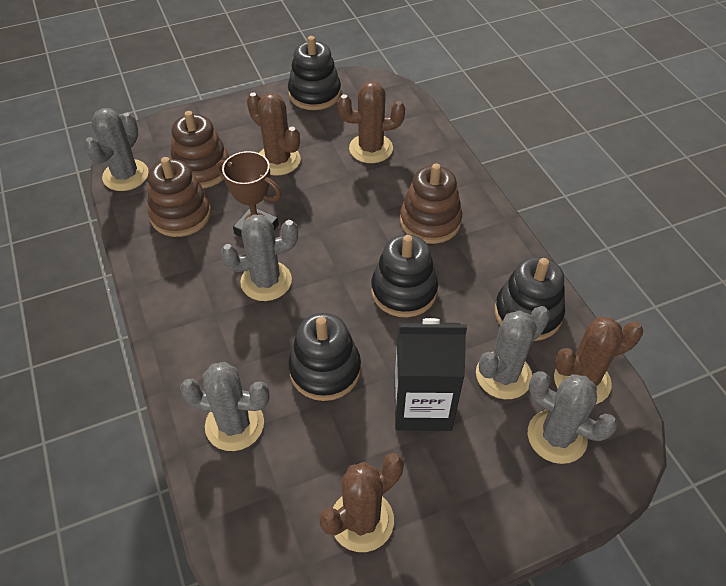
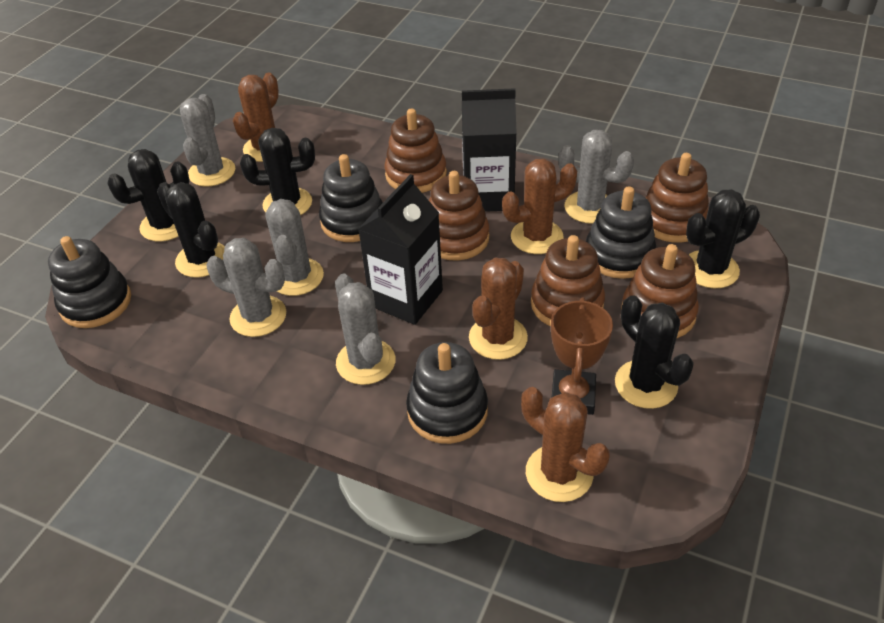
black cactus: none = 0 -> [107,149,190,242] [157,182,225,278] [240,128,315,215] [615,295,694,409] [686,189,760,288] = 5
black carton: [395,318,467,431] = 1 -> [358,174,443,325] [462,88,517,212] = 2
brown stacking toy: [148,157,212,237] [171,111,229,188] [400,164,462,244] = 3 -> [384,109,447,193] [429,171,489,261] [531,235,605,327] [621,244,699,338] [645,153,709,243] = 5

